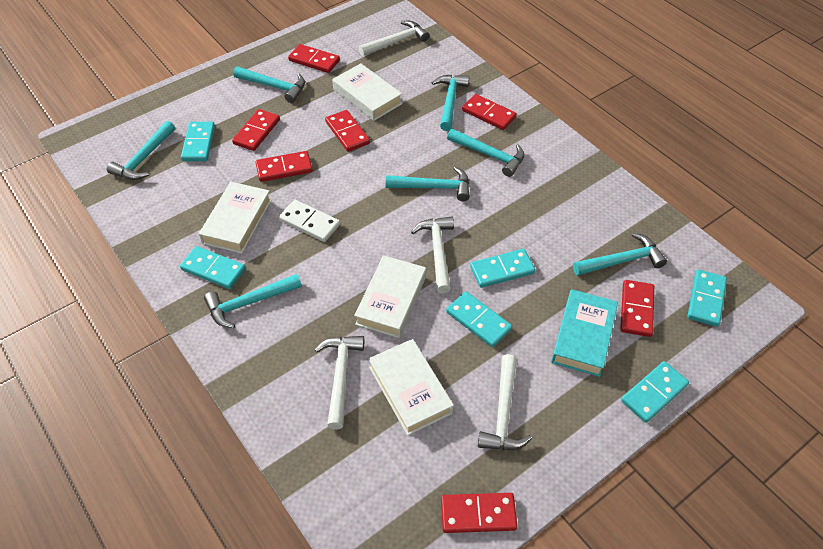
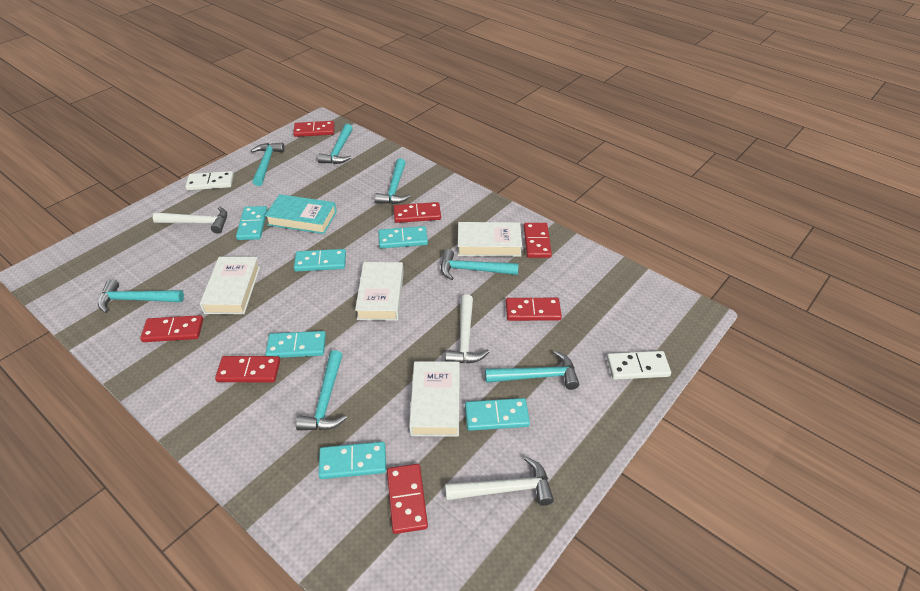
white domino: [279,200,340,242] = 1 -> [185,171,234,190] [607,351,671,380] = 2
white hammer: [315,336,364,429] [359,21,429,56] [411,216,454,293] [478,354,532,450] = 4 -> [153,206,227,234] [445,294,489,364] [445,457,554,506] = 3

